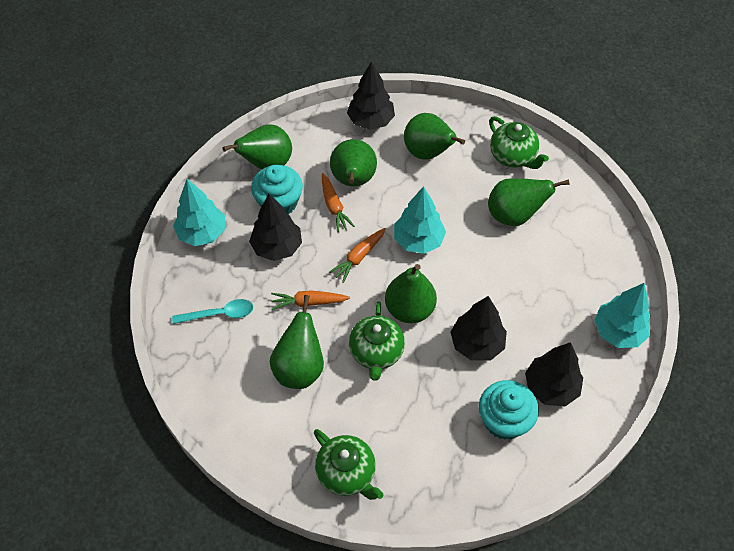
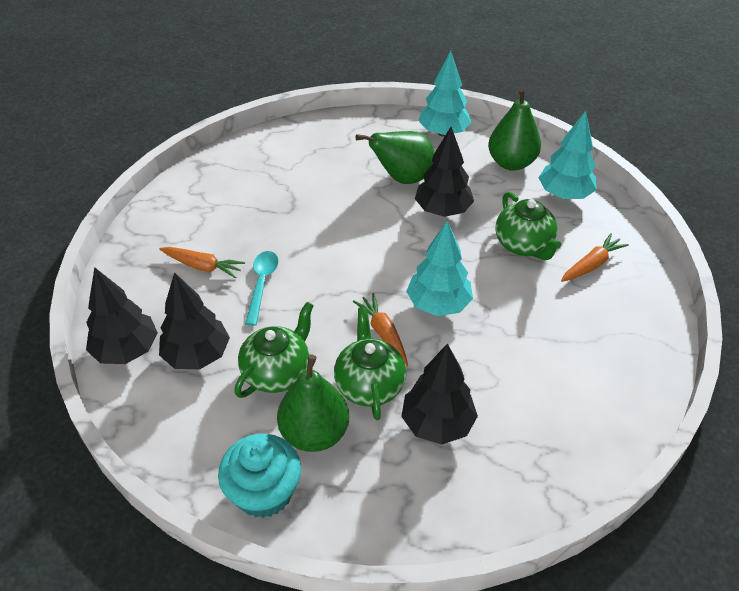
green pear: [222,124,292,170] [270,295,324,389] [330,139,377,186] [385,264,437,323] [404,113,465,160] [488,178,570,226] = 6 -> [277,355,349,452] [356,131,435,184] [488,88,541,171] = 3
turquoise cupcake: [251,165,303,214] [479,380,539,440] = 2 -> [218,434,301,518] = 1

